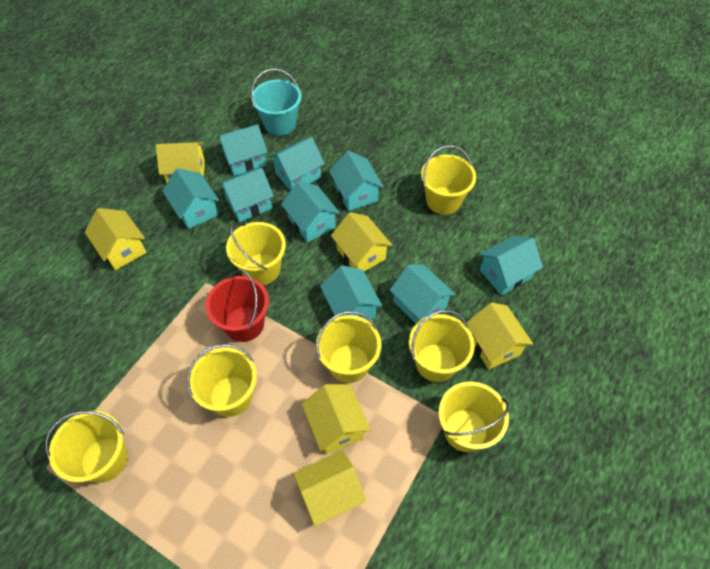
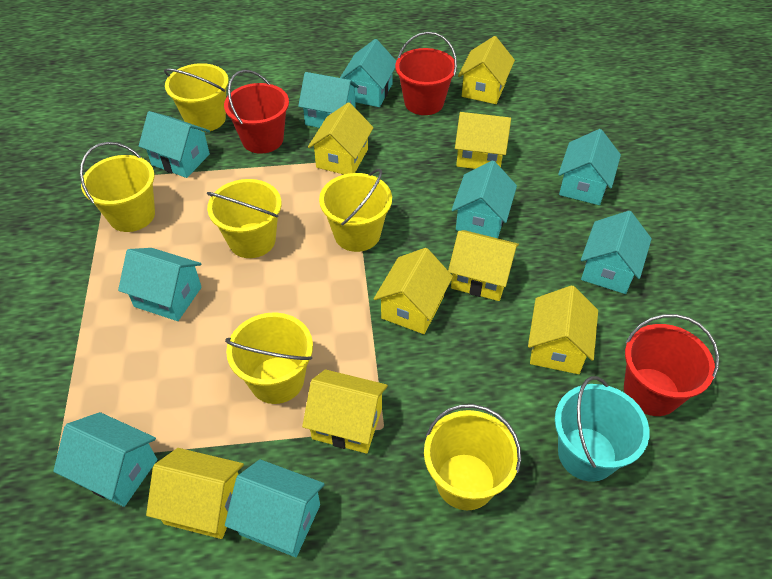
red bucket: [206,270,269,342] = 1 -> [224,70,289,154] [395,32,457,115] [624,314,719,416] = 3
yellow bucket: [45,411,127,483] [187,344,257,417] [226,222,286,285] [316,311,381,383] [409,310,475,382] [421,145,476,215] [438,382,509,452] = 7 -> [80,142,155,232] [164,63,229,132] [207,179,281,258] [225,313,313,404] [319,169,392,252] [424,404,521,510] = 6
yellow house: [85,208,147,270] [156,142,205,183] [293,450,366,527] [302,384,370,454] [331,212,392,271] [467,303,533,369] = 6 -> [146,448,244,539] [302,369,388,454] [308,102,374,174] [374,248,453,334] [448,230,519,301] [455,112,511,169] [458,36,515,104] [528,285,598,374] = 8

